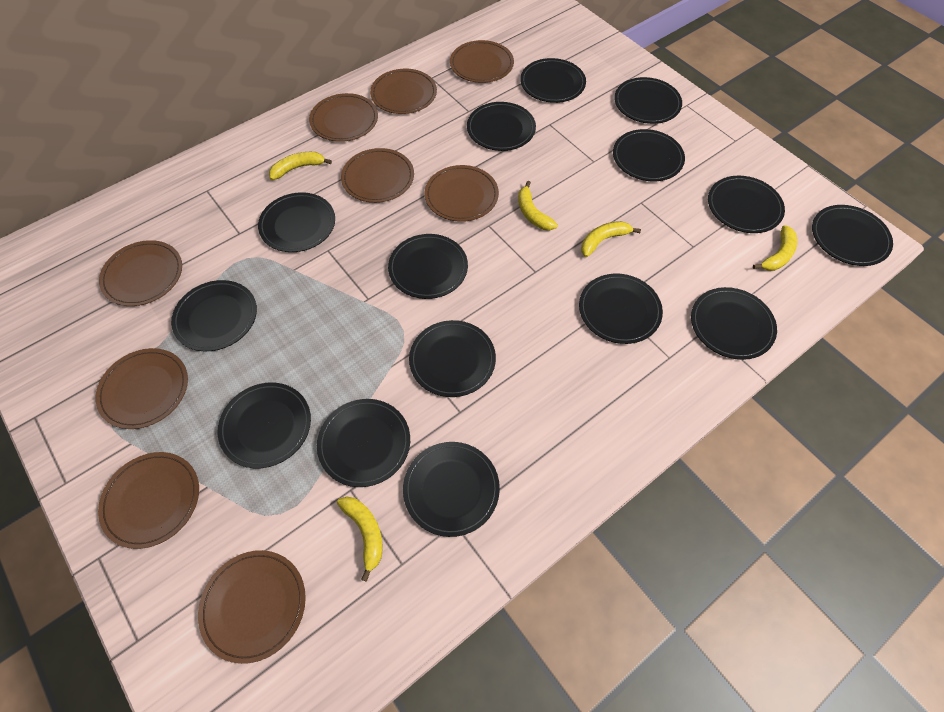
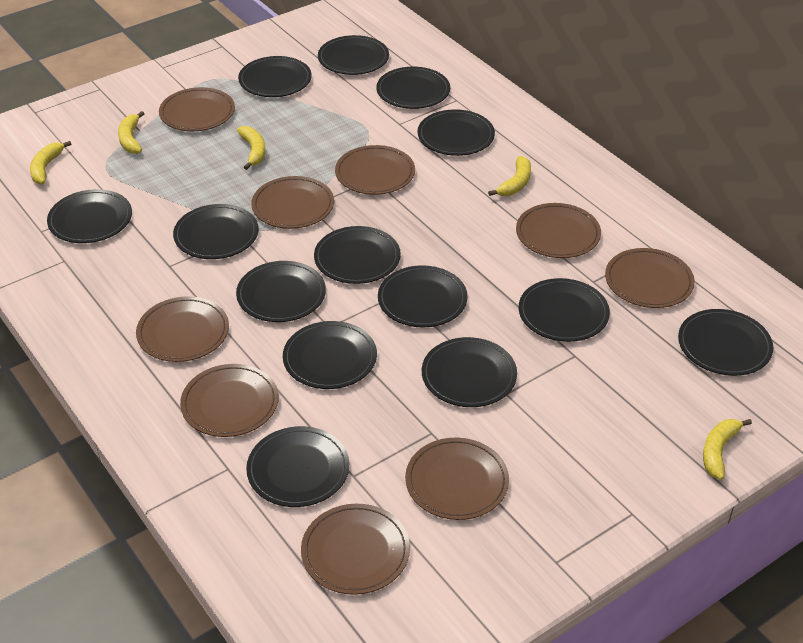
black plate: [171,280,257,351] [218,383,311,468] [258,192,335,252] [317,399,410,487] [388,234,468,299] [403,442,500,537] [409,320,496,397] [467,102,536,151] [520,58,586,103] [579,274,663,344] [613,129,685,181] [614,77,682,124] [691,287,777,360] [708,176,785,233] [812,205,893,266] = 15 -> [47,189,132,243] [173,204,259,259] [236,261,326,322] [238,56,312,97] [246,426,349,507] [283,321,377,389] [314,226,401,284] [318,35,389,75] [377,67,450,109] [378,265,468,327] [417,109,495,156] [422,337,517,407] [518,278,610,342] [678,309,773,376] = 14

